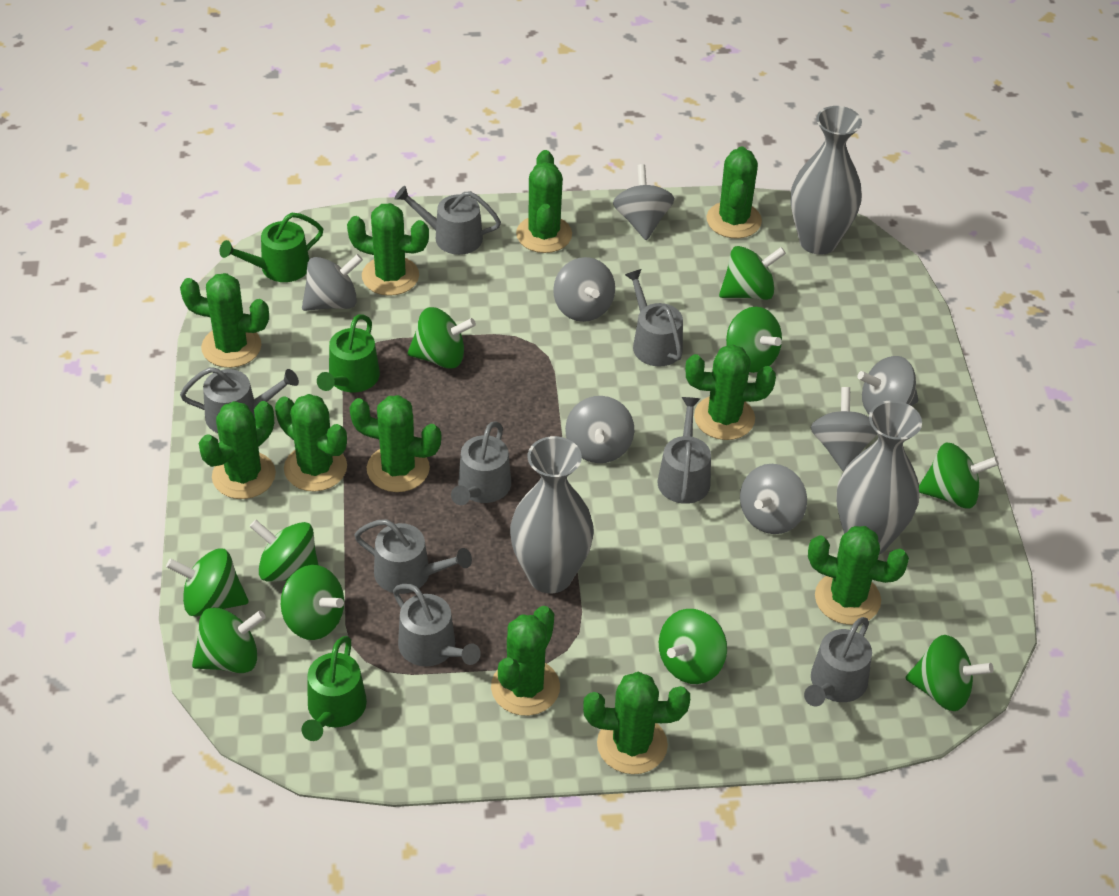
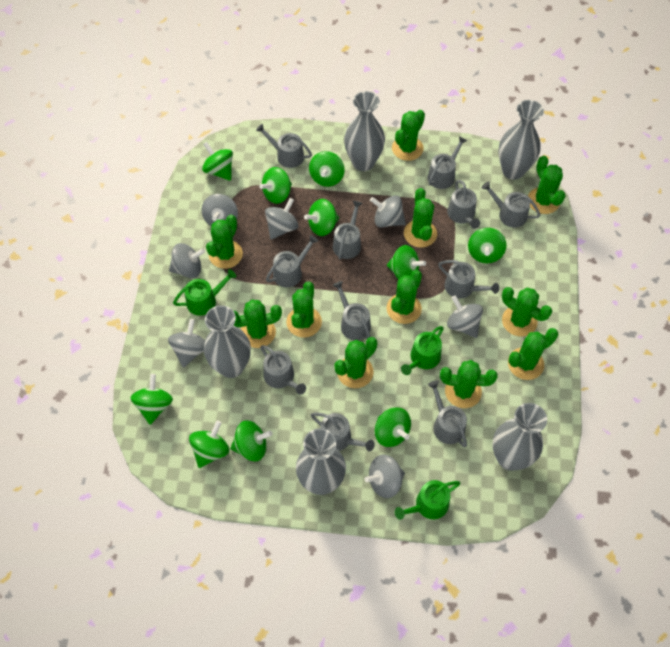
grey vase: [510,436,594,593] [790,106,862,255] [836,400,922,554] = 3 -> [204,305,251,378] [296,428,346,495] [344,91,385,171] [492,403,547,471] [498,100,544,180] = 5
grey watering can: [180,367,299,433] [354,519,472,594] [393,584,481,667] [395,186,501,255] [451,421,511,505] [625,269,683,367] [657,397,711,504] [804,617,872,707] = 8 -> [256,124,312,168] [260,345,306,395] [266,235,318,287] [311,413,375,451] [333,201,362,259] [333,281,371,340] [428,136,467,189] [428,381,467,447] [438,260,499,298] [447,180,480,229] [482,181,540,228] = 11

